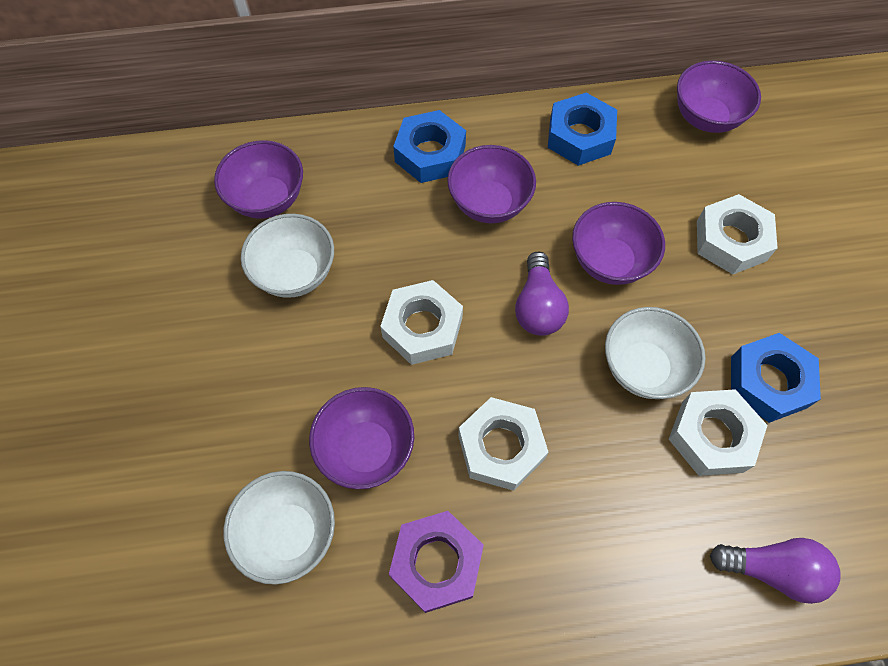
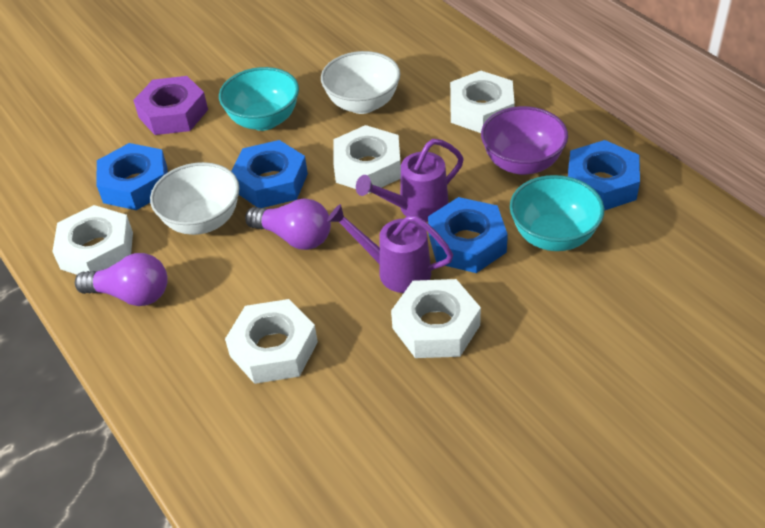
blue nut: [393,110,466,183] [548,93,617,166] [731,333,821,423] = 3 -> [96,143,168,210] [232,140,308,208] [428,197,508,273] [568,140,640,211] = 4
purple bowl: [214,140,303,219] [309,387,414,489] [447,145,536,223] [572,202,665,285] [677,61,761,133] = 5 -> [481,106,568,175] = 1
purple watering can: none = 0 -> [327,204,453,293] [356,139,464,222] = 2
turquoise bowl: none = 0 -> [219,67,299,131] [510,175,604,251] = 2
white bowl: [224,471,335,585] [241,214,334,298] [605,307,706,399] = 3 -> [150,162,239,235] [321,51,400,114] = 2
white nut: [380,280,463,365] [458,397,548,491] [669,389,768,476] [697,194,778,274] = 4 -> [52,205,133,275] [225,299,318,384] [333,125,401,193] [391,279,481,358] [450,71,515,133] = 5

